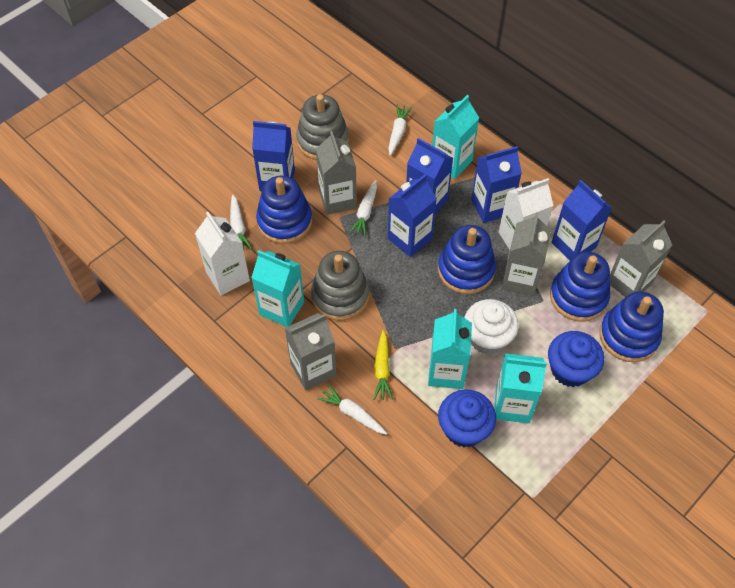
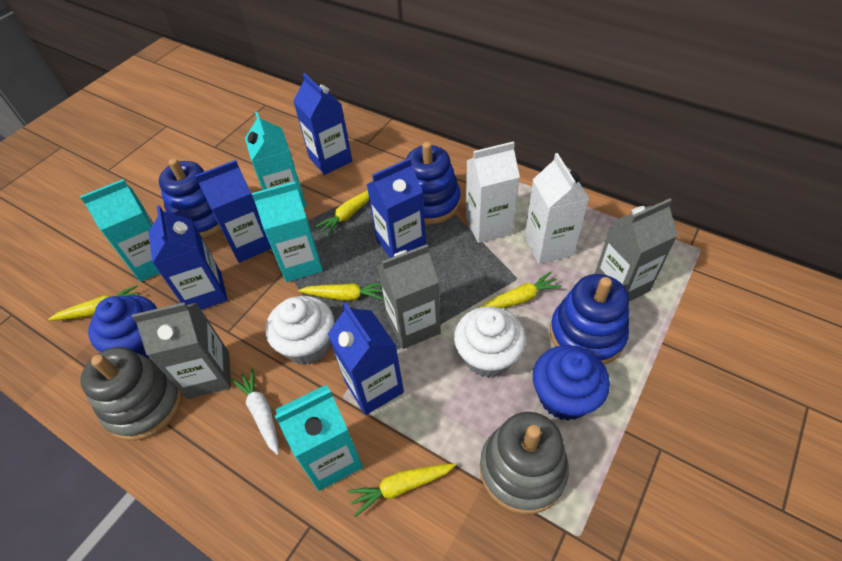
blue stacking toy: [256,176,312,244] [438,225,496,294] [550,252,610,322] [599,292,664,362] = 4 -> [159,158,221,238] [407,142,461,225] [550,274,629,365] = 3
grey carton: [285,313,337,390] [316,131,357,215] [501,213,551,296] [610,221,672,297] = 4 -> [132,302,231,399] [377,244,441,349] [595,198,678,301] = 3
white carrot: [230,195,252,250] [317,385,387,435] [349,180,377,237] [388,105,412,156] = 4 -> [231,368,279,455] = 1
white cupcake: [464,299,519,355] = 1 -> [266,296,334,365] [454,306,526,378] = 2
yellow carrot: [374,330,393,400] = 1 -> [48,285,138,321] [299,283,384,301] [315,190,369,236] [347,463,456,517] [480,271,562,308] = 5

